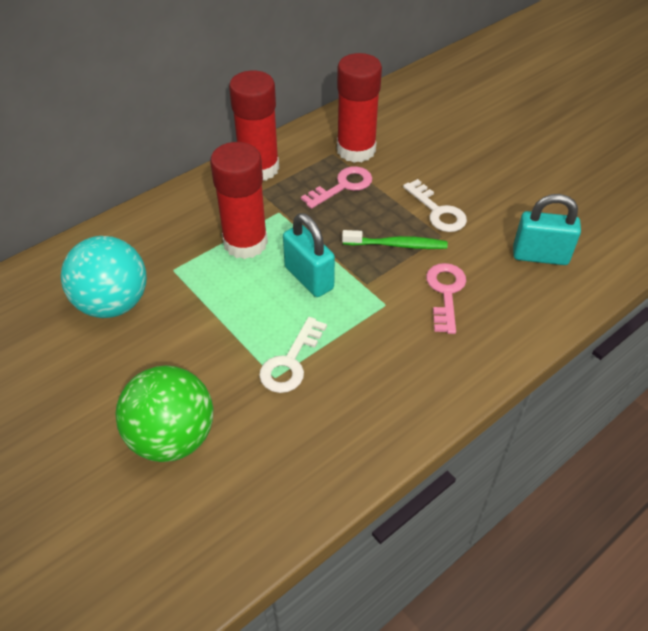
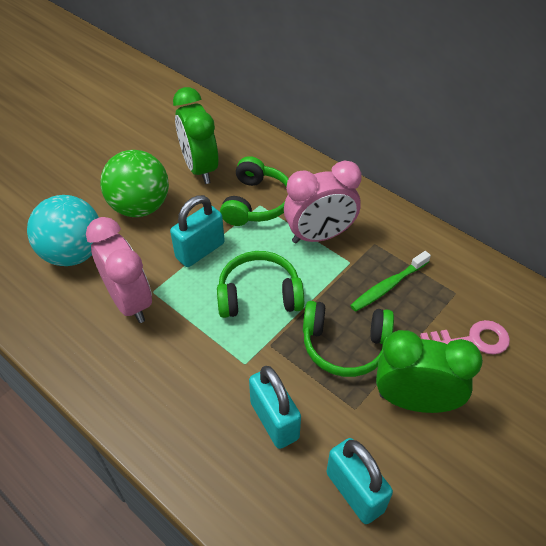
green clock: none = 0 -> [173,87,219,184] [376,330,483,413] = 2
green headphones: none = 0 -> [217,251,304,318] [220,156,288,226] [303,301,394,377] = 3
pink clock: none = 0 -> [86,217,152,323] [284,160,362,243] = 2
pink key: [301,166,372,209] [426,263,466,334] = 2 -> [420,320,510,355] = 1
red glue stick: [210,142,268,259] [229,70,279,181] [337,53,382,163] = 3 -> none = 0
turquoise padlock: [283,213,335,297] [513,194,581,265] = 2 -> [170,195,225,267] [249,366,301,449] [326,438,393,524] = 3
white key: [259,317,327,393] [403,179,467,232] = 2 -> none = 0

